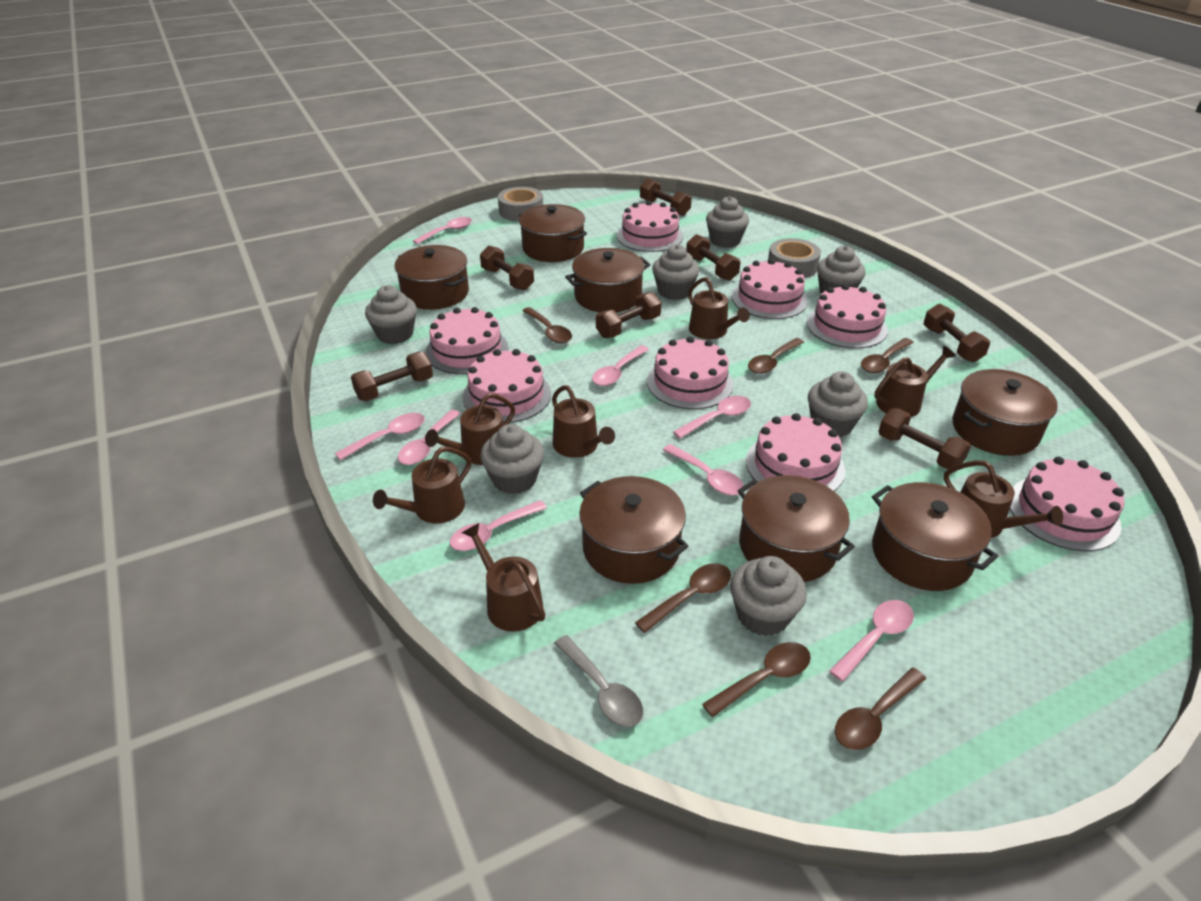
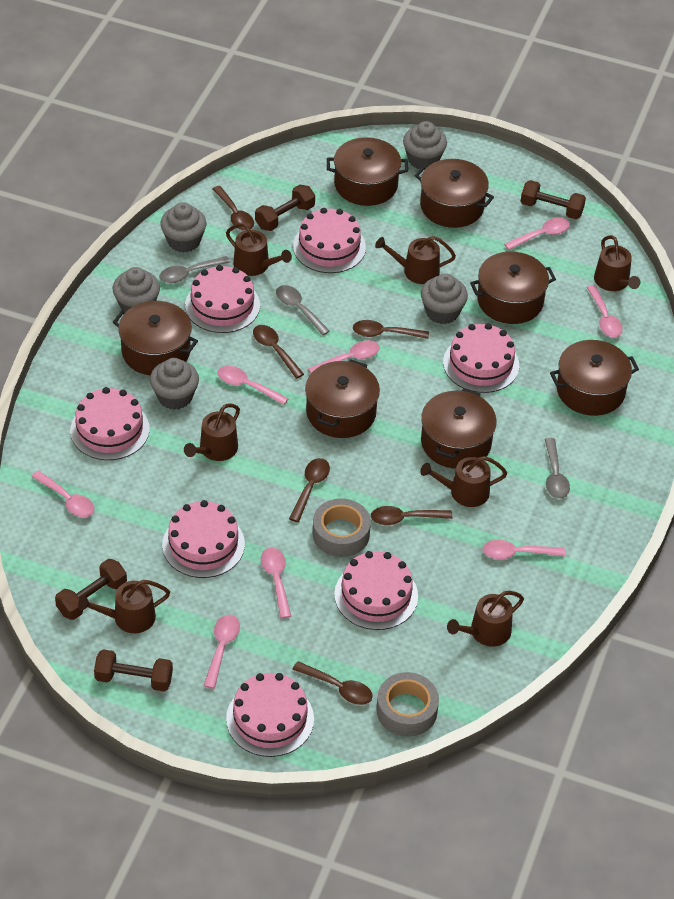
brown dumbbell: [351,352,433,401] [480,246,534,290] [596,292,661,338] [640,178,692,216] [686,234,741,281] [878,408,971,470] [924,304,990,362] = 7 -> [55,559,127,620] [94,649,173,691] [255,185,315,231] [520,180,586,219] = 4
grey cupcake: [365,285,417,344] [480,424,544,494] [652,244,700,300] [706,196,749,248] [730,556,807,636] [808,371,868,437] [817,246,866,294] = 7 -> [113,267,160,312] [150,358,199,410] [160,202,207,253] [403,121,447,170] [421,274,468,324] = 5
grey spoon: [554,635,643,727] = 1 -> [159,256,230,283] [276,285,330,336] [545,438,570,499] = 3
pink cake: [426,307,508,374] [463,349,551,423] [617,201,684,252] [647,336,734,409] [732,259,808,319] [746,413,845,491] [807,284,888,349] [1010,457,1124,551] = 8 -> [70,387,149,460] [162,500,245,578] [185,265,260,333] [226,673,314,757] [293,208,366,273] [334,551,418,630] [443,323,519,393] = 7

